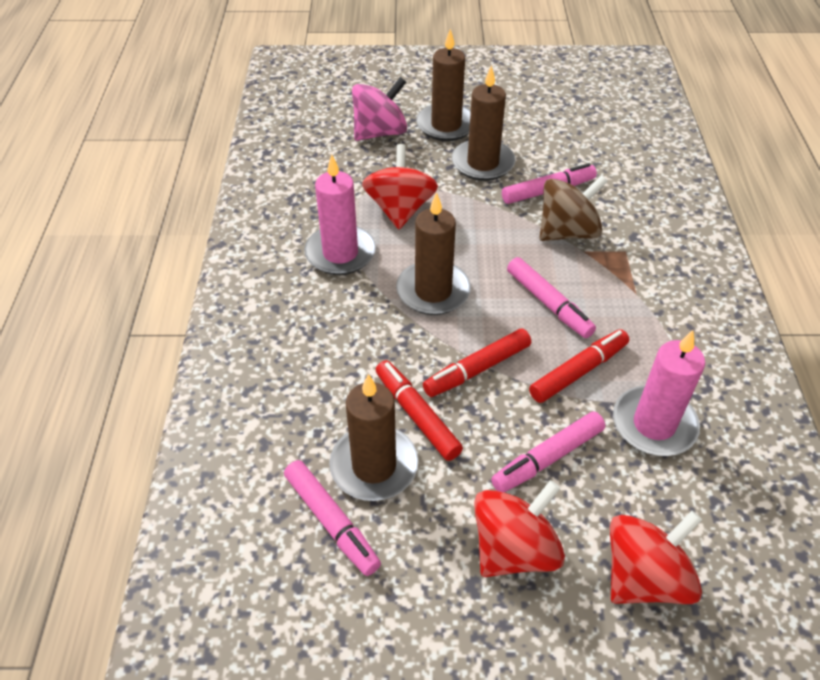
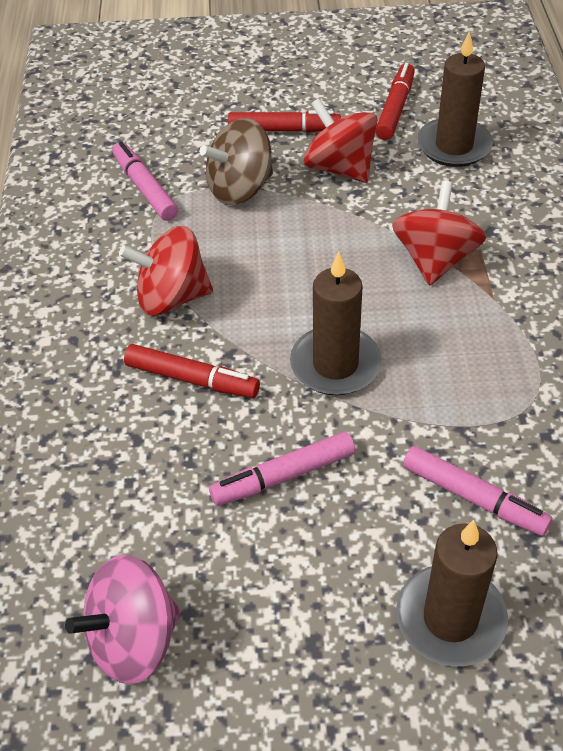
brown candle: [329,374,418,501] [396,192,471,315] [416,29,471,141] [452,65,516,181] = 4 -> [290,251,382,395] [396,520,508,667] [417,31,493,167] = 3
pink candle: [304,154,376,275] [613,330,705,456] = 2 -> none = 0
pink marker: [284,460,381,576] [491,411,605,492] [502,163,597,204] [507,257,596,338] = 4 -> [112,142,178,221] [209,432,355,506] [403,446,552,536] = 3

